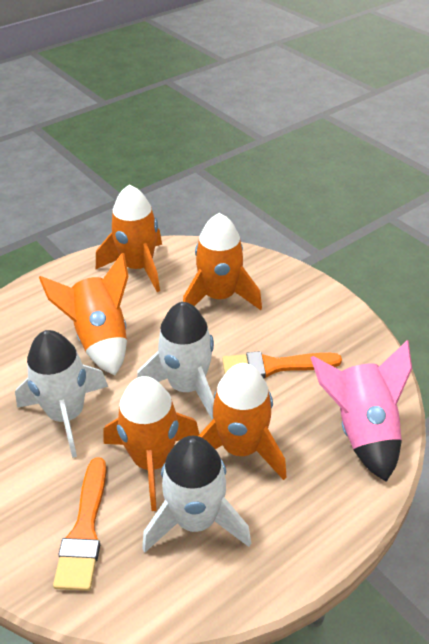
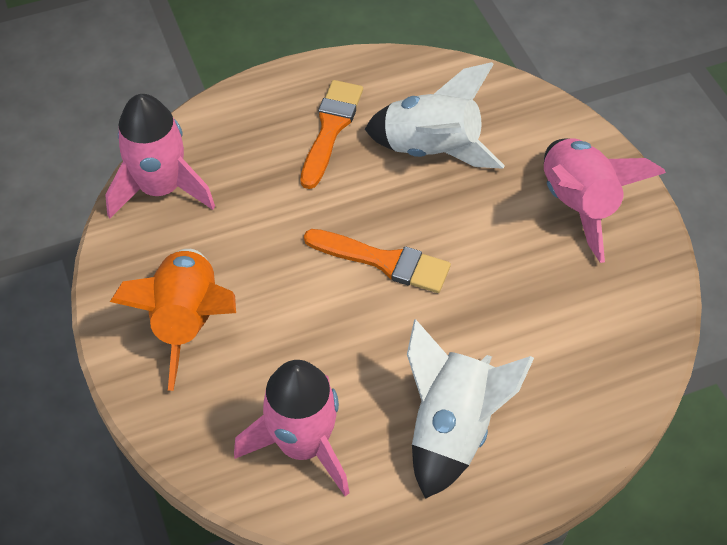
orange rocket: [39,253,128,375] [96,184,162,292] [104,376,199,511] [183,213,262,310] [198,363,286,480] = 5 -> [110,249,236,391] = 1
pink rocket: [310,340,412,482] = 1 -> [105,94,215,218] [234,360,349,496] [544,139,666,263] = 3
white rocket: [15,330,108,458] [137,302,214,420] [142,436,251,552] = 3 -> [365,62,505,169] [407,319,534,499] = 2

